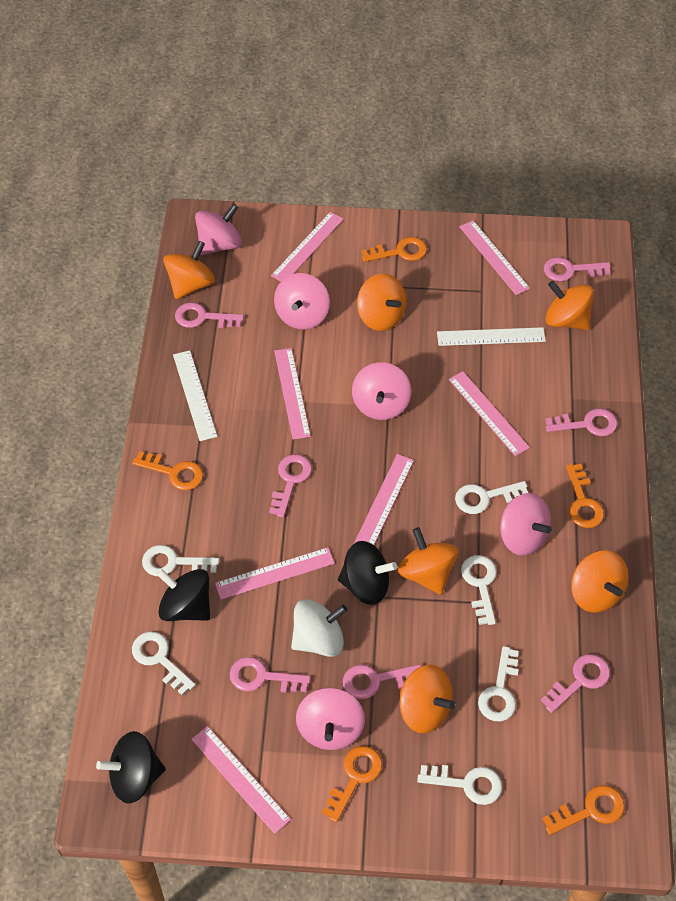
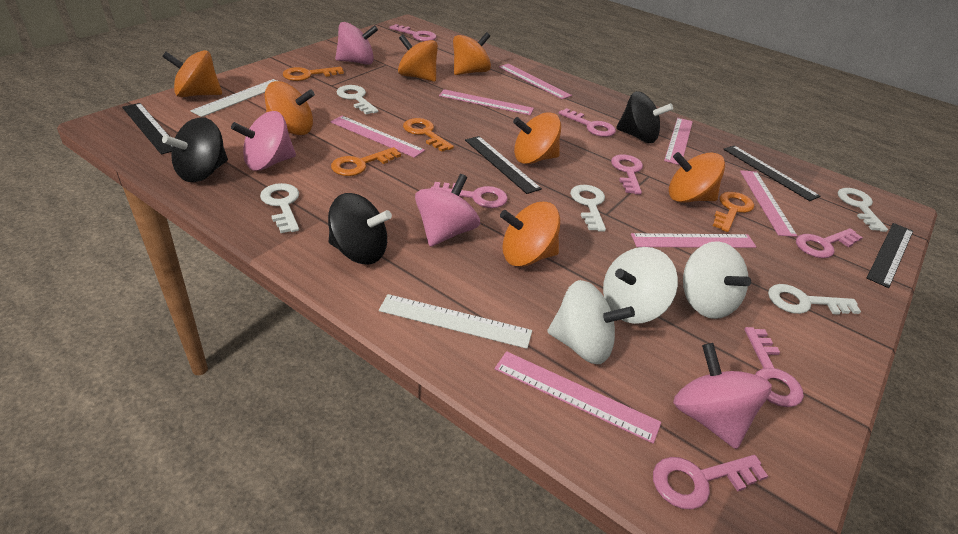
black ruler: none = 0 -> [122,103,172,155] [465,136,542,194] [723,145,821,201] [867,223,913,288] = 4
orange key: [132,451,203,490] [322,746,382,823] [361,237,427,262] [543,785,624,835] [566,464,604,528] = 5 -> [283,67,344,81] [331,147,401,176] [403,118,454,152] [713,192,754,232] = 4
orange spinning top: [163,241,215,299] [357,274,406,331] [398,527,459,595] [399,665,455,733] [545,281,594,330] [571,550,628,613] = 6 -> [162,50,222,97] [265,81,315,135] [398,35,438,82] [453,32,491,75] [500,202,560,267] [513,112,561,164] [669,152,725,203] = 7
pink spinning top: [195,204,242,255] [274,273,330,330] [296,688,365,750] [352,362,411,420] [500,493,552,556] = 5 -> [231,111,296,171] [335,22,378,65] [415,174,480,247] [673,343,772,449] = 4
white key: [132,632,195,695] [142,545,219,576] [417,765,502,805] [455,481,528,514] [461,555,497,625] [478,646,519,721] = 6 -> [260,183,299,233] [337,85,378,114] [570,185,606,232] [768,284,861,315] [838,188,888,232] = 5
white spinning top: [291,599,347,657] = 1 -> [547,280,635,364] [603,247,678,324] [683,241,751,319] = 3

